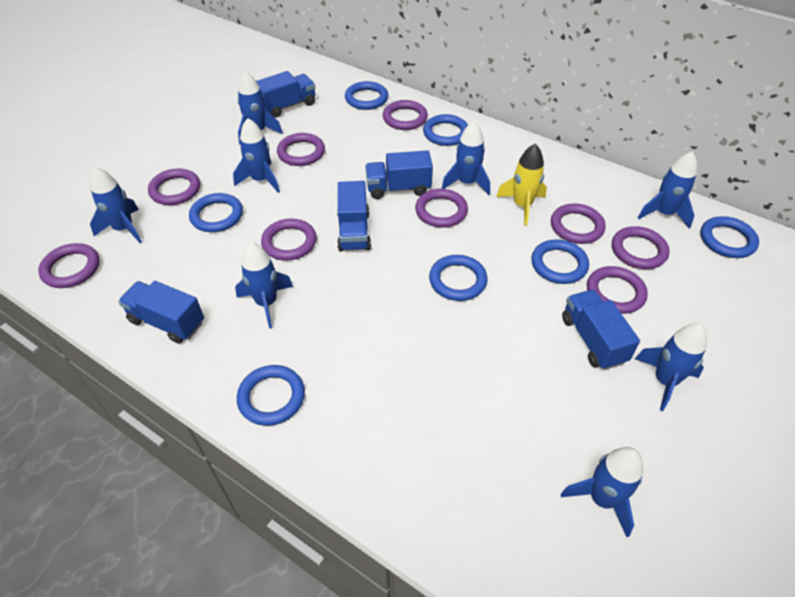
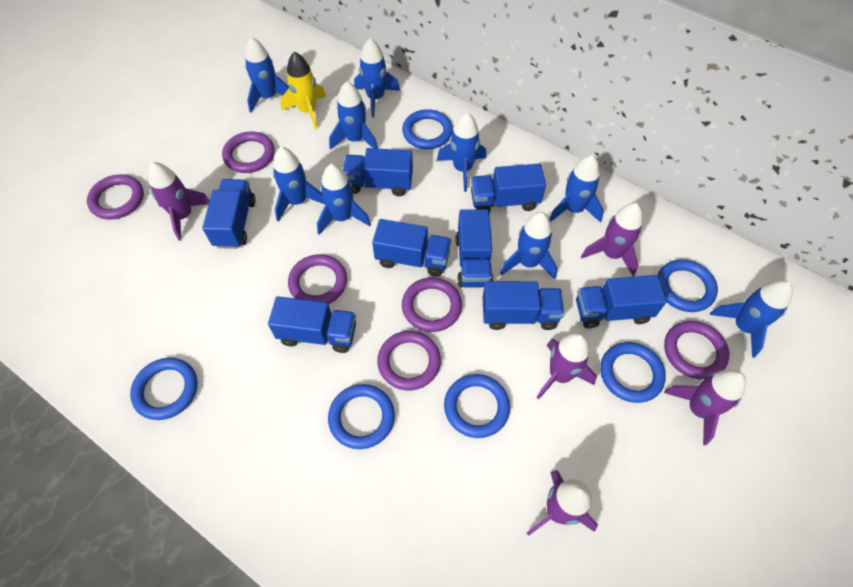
blue ring: [189,193,243,232] [237,365,305,426] [345,81,388,110] [423,114,468,146] [429,255,488,301] [531,240,589,284] [700,216,759,258] = 7 -> [130,358,198,420] [328,384,395,449] [402,109,453,149] [444,374,510,438] [600,342,666,403] [658,259,718,312] = 6
blue rocket: [90,167,142,243] [233,118,280,193] [235,242,293,329] [238,71,283,145] [441,121,490,195] [561,447,643,537] [635,323,707,411] [638,152,697,229] = 8 -> [245,37,289,113] [273,147,325,222] [317,164,371,235] [329,81,378,150] [354,38,400,117] [437,112,486,192] [500,212,557,279] [549,155,604,223] [710,280,793,358] = 9
blue truck: [118,281,204,344] [256,71,316,118] [337,181,371,252] [365,150,433,199] [562,290,640,370] = 5 -> [202,179,256,249] [268,296,356,353] [343,148,413,196] [372,219,451,277] [456,209,493,288] [471,164,546,212] [482,281,564,330] [576,275,667,328] = 8
purple ring: [38,243,100,288] [148,168,200,205] [261,219,317,261] [277,133,325,166] [383,100,428,130] [415,189,468,228] [551,203,606,244] [587,266,648,314] [612,226,670,269] = 9 -> [87,174,144,220] [222,131,275,173] [288,254,347,304] [377,331,441,390] [402,278,462,332] [664,321,729,379] = 6
purple rocket: none = 0 -> [148,162,210,241] [527,470,598,536] [536,333,597,400] [581,203,643,276] [664,370,746,445] = 5

